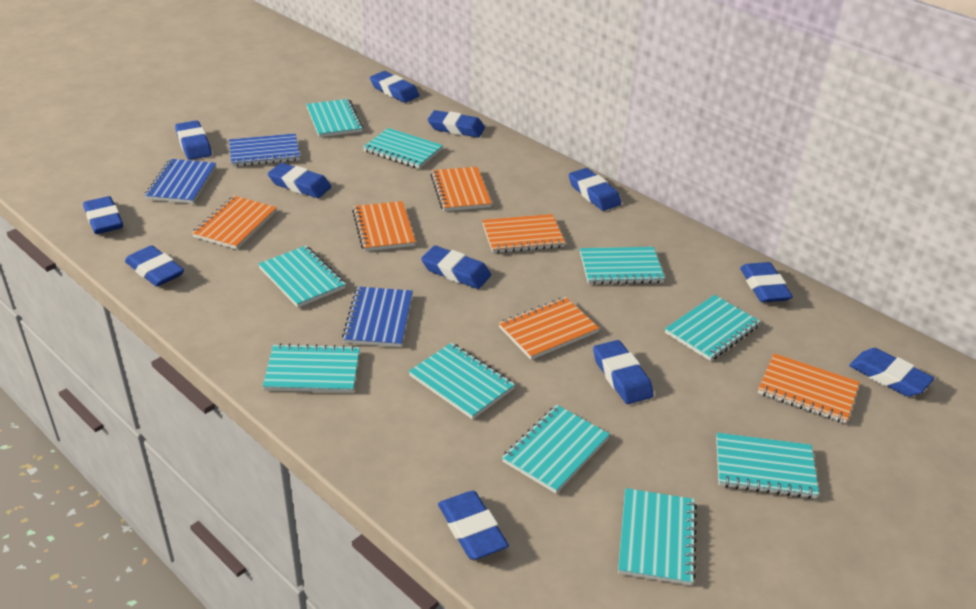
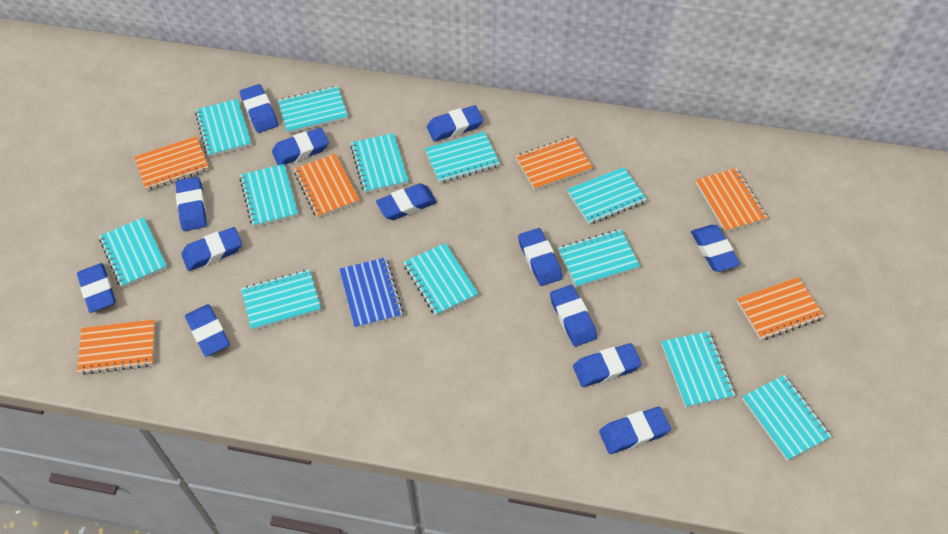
blue eraser: [83,196,123,234] [125,245,184,287] [175,120,212,160] [268,163,331,198] [370,71,419,103] [421,246,491,289] [428,110,485,137] [438,491,509,560] [569,168,621,211] [593,340,654,404] [740,262,793,303] [849,348,934,397] = 12 -> [77,263,116,313] [176,177,207,231] [181,227,242,271] [185,304,230,357] [240,84,278,133] [272,128,329,165] [376,183,437,220] [427,105,484,141] [518,228,563,286] [550,285,597,347] [573,343,642,387] [599,407,671,454] [691,225,740,272] = 13
blue notebook: [145,159,216,204] [229,134,300,167] [342,287,413,347] = 3 -> [339,257,403,328] = 1
turquoise notebook: [258,246,346,308] [263,343,360,393] [306,99,363,137] [363,128,443,169] [409,343,515,419] [502,405,610,493] [580,247,665,284] [618,488,697,586] [665,295,760,361] [716,433,819,499] = 10 -> [99,217,167,288] [195,99,252,157] [240,164,298,227] [241,269,321,330] [278,86,348,133] [350,133,409,193] [403,243,478,316] [425,132,500,183] [558,229,640,288] [567,167,647,225] [661,331,735,408] [742,375,832,461] = 12

